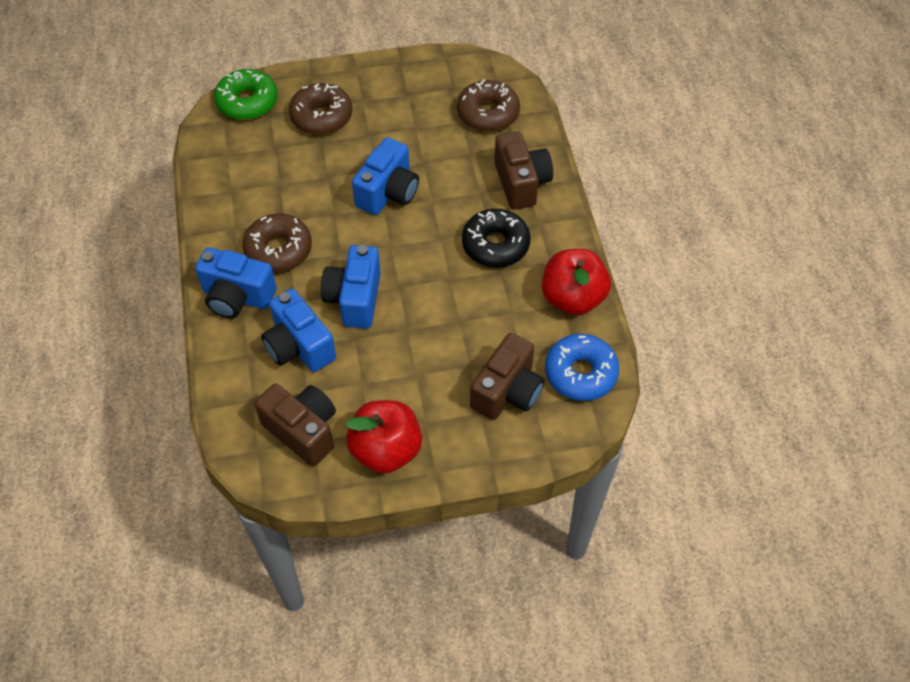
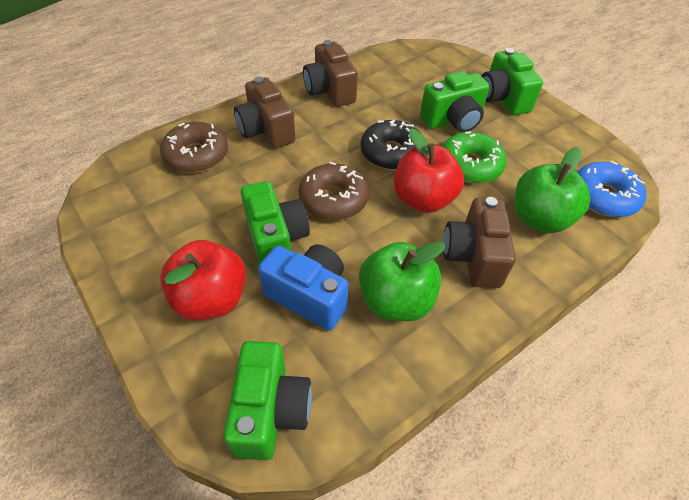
blue camera: [195,247,277,318] [261,289,336,372] [321,245,381,329] [352,137,419,215] = 4 -> [258,244,349,331] = 1
brown donut: [242,213,312,273] [289,83,352,135] [457,79,520,132] = 3 -> [160,122,228,173] [299,162,369,220] = 2
green apple: none = 0 -> [359,241,446,321] [514,147,590,233] = 2
green camera: none = 0 -> [223,341,312,460] [241,181,310,264] [420,71,490,133] [482,48,543,115] = 4

